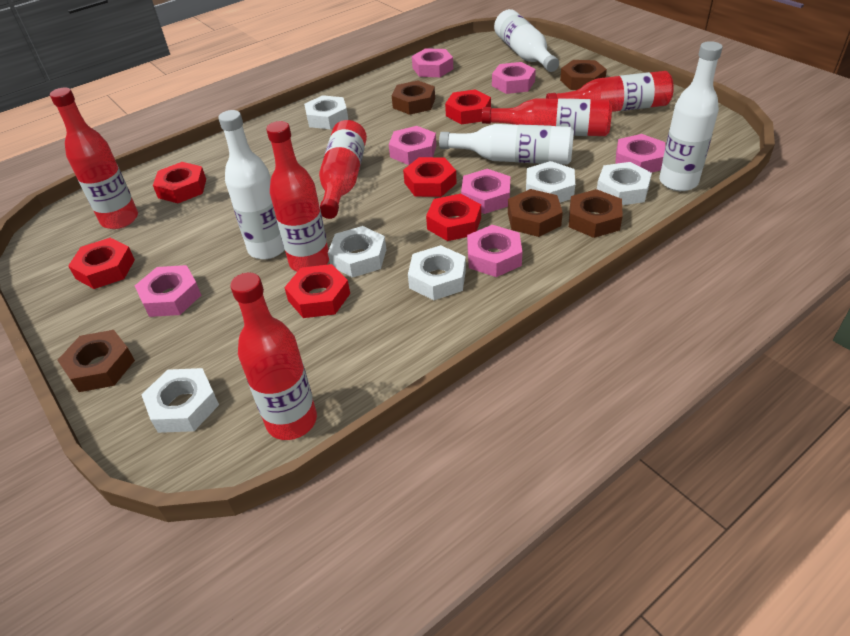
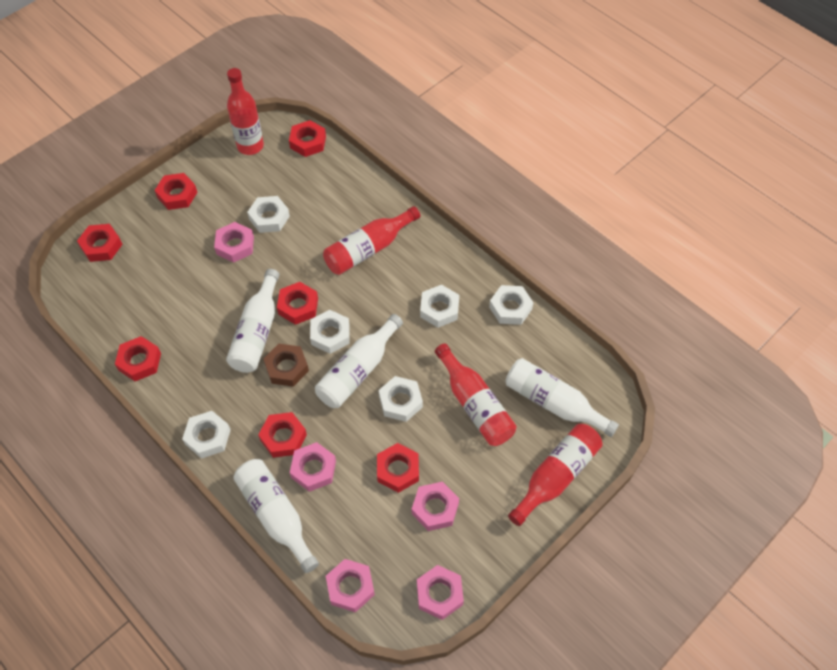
brown nut: [58,330,135,392] [392,80,435,115] [508,189,563,237] [560,60,607,90] [569,189,623,238] = 5 -> [264,344,309,387] = 1
pink nut: [135,265,201,317] [389,126,436,165] [412,48,453,77] [461,169,510,214] [467,225,522,277] [492,62,536,94] [615,134,665,173] = 7 -> [214,222,254,263] [290,442,336,492] [326,559,375,612] [412,482,459,531] [417,565,464,620] = 5
red bottle: [50,87,138,229] [230,272,317,440] [266,121,329,272] [319,120,367,219] [482,98,612,136] [546,71,674,112] = 6 -> [227,68,264,155] [323,206,420,275] [435,343,517,446] [508,424,602,526] = 4
red nut: [68,238,135,289] [153,162,206,203] [284,264,350,318] [403,157,457,197] [426,194,481,241] [445,90,491,124] = 6 -> [77,224,123,262] [115,336,161,381] [155,173,197,210] [258,412,307,458] [277,282,318,325] [289,120,326,157] [377,443,419,493] = 7

